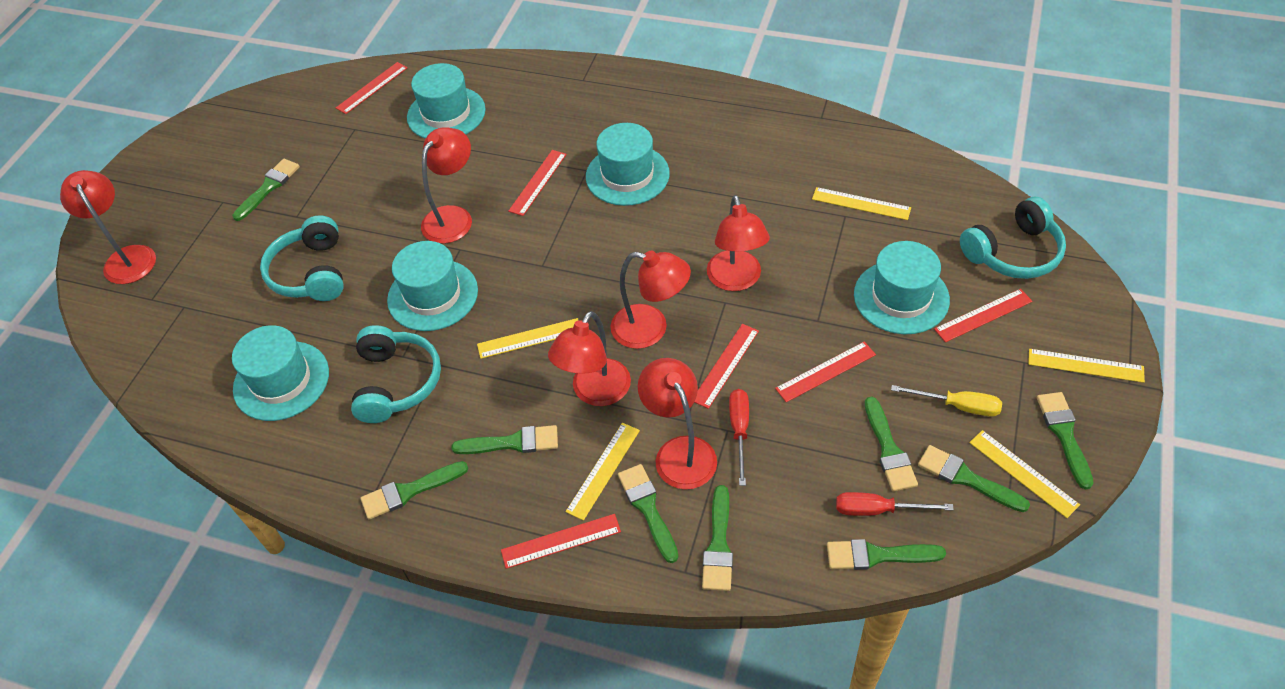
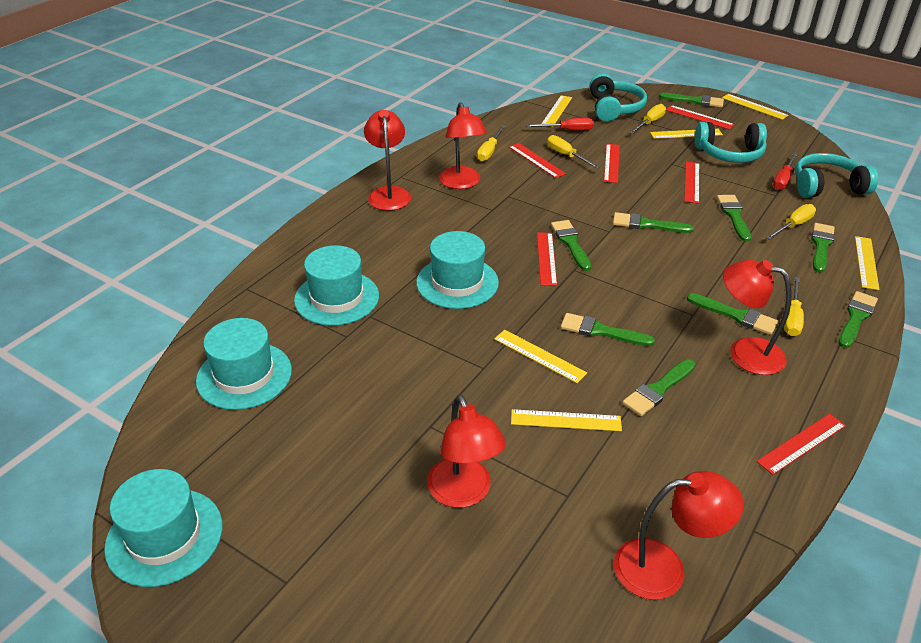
red lamp: [60,170,156,284] [421,127,472,244] [548,311,631,406] [611,250,691,349] [638,358,717,489] [707,195,770,291] = 6 -> [364,110,411,211] [427,395,506,508] [439,102,487,189] [614,471,744,600] [723,260,791,375] = 5
turquoise hat: [232,325,329,421] [387,241,478,331] [407,63,486,139] [586,123,670,206] [854,241,950,334] = 5 -> [104,469,223,587] [196,318,292,410] [294,245,379,326] [416,231,499,309] = 4
yellow ruler: [477,318,579,359] [566,423,640,521] [812,187,911,220] [969,430,1080,518] [1028,349,1145,383] = 5 -> [494,330,587,383] [511,409,622,431] [541,95,572,127] [650,129,723,139] [722,94,788,120] [855,236,880,290] = 6
yellow screwdriver: [891,385,1002,417] = 1 -> [477,125,506,162] [547,135,600,169] [629,104,666,134] [766,204,816,240] [784,277,804,336] = 5

